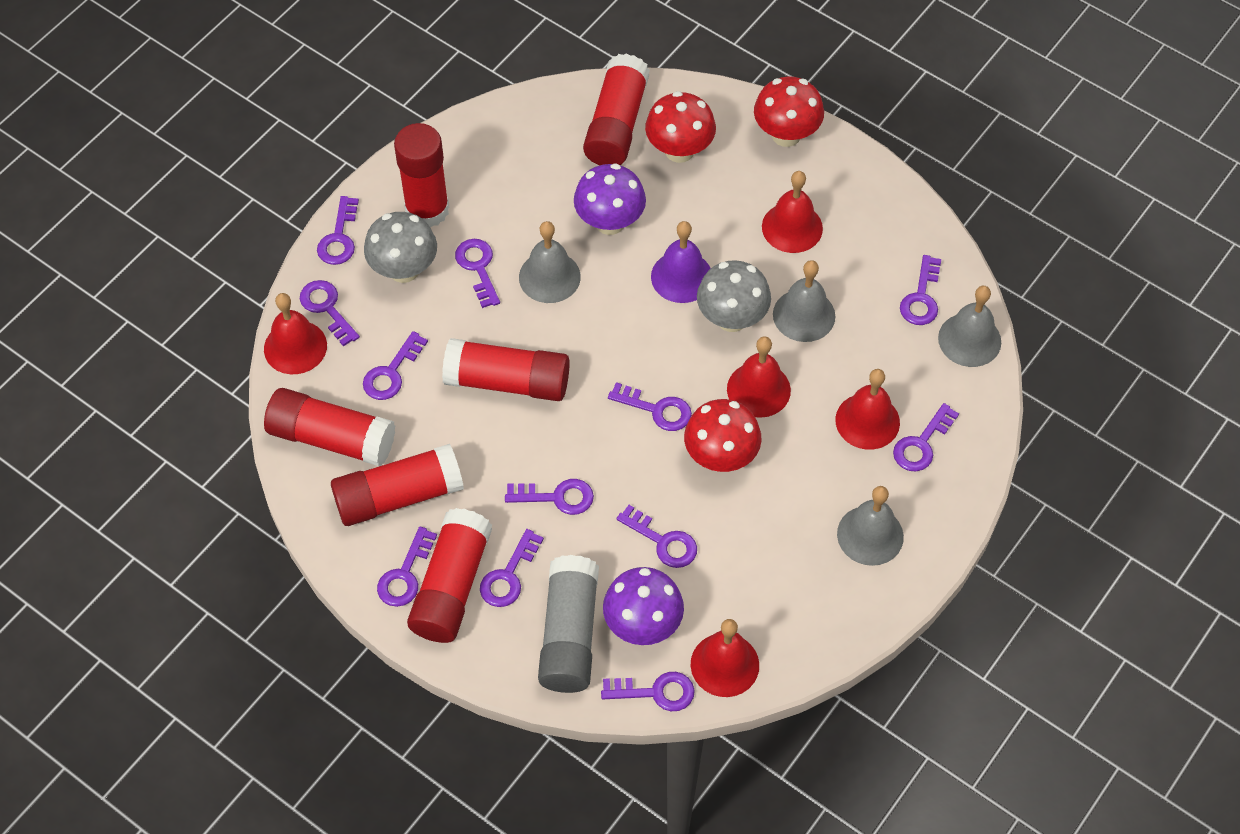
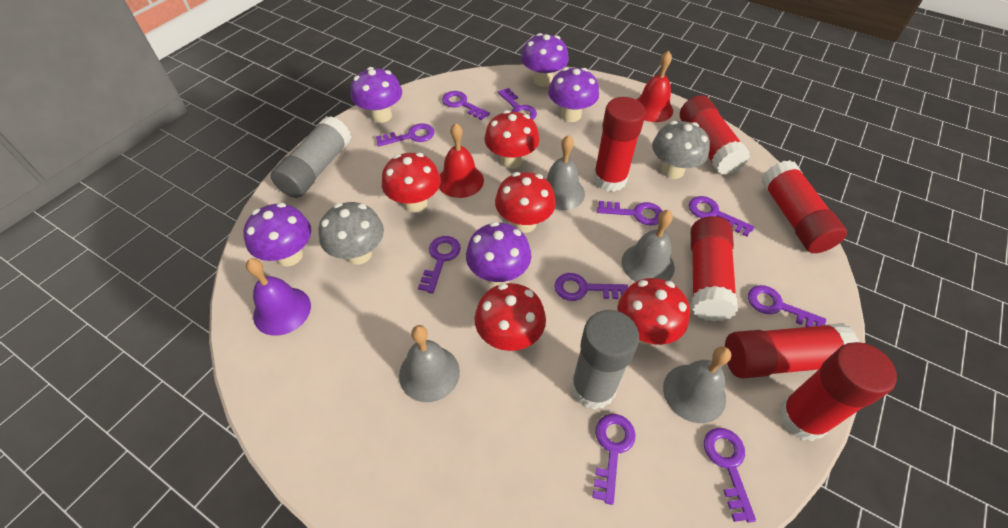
grey glue stick: [538,555,599,693] = 1 -> [271,116,351,198] [571,310,639,410] = 2
purple key: [300,280,360,346] [317,196,359,265] [363,331,428,400] [377,527,437,607] [455,239,500,308] [480,529,544,607] [505,479,594,515] [601,672,695,711] [608,382,692,431] [616,505,697,568] [893,403,959,471] [900,255,941,325] = 12 -> [376,123,435,147] [418,236,461,293] [442,91,490,120] [498,88,537,120] [554,273,628,301] [592,414,636,505] [597,201,662,226] [689,196,754,237] [704,428,756,523] [748,285,826,327] = 10
purple mushroom: [574,164,646,235] [603,567,684,645] = 2 -> [243,203,311,266] [351,67,402,123] [466,222,531,286] [521,33,569,87] [548,67,599,122] = 5
red bell: [264,293,327,374] [691,619,759,697] [727,336,791,418] [762,171,823,253] [835,369,900,450] = 5 -> [439,123,484,198] [636,51,673,122] = 2
red mushroom: [645,91,716,163] [684,399,762,472] [754,76,824,147] = 3 -> [382,153,441,212] [475,283,546,351] [484,110,539,169] [495,172,556,233] [617,278,690,345] = 5

